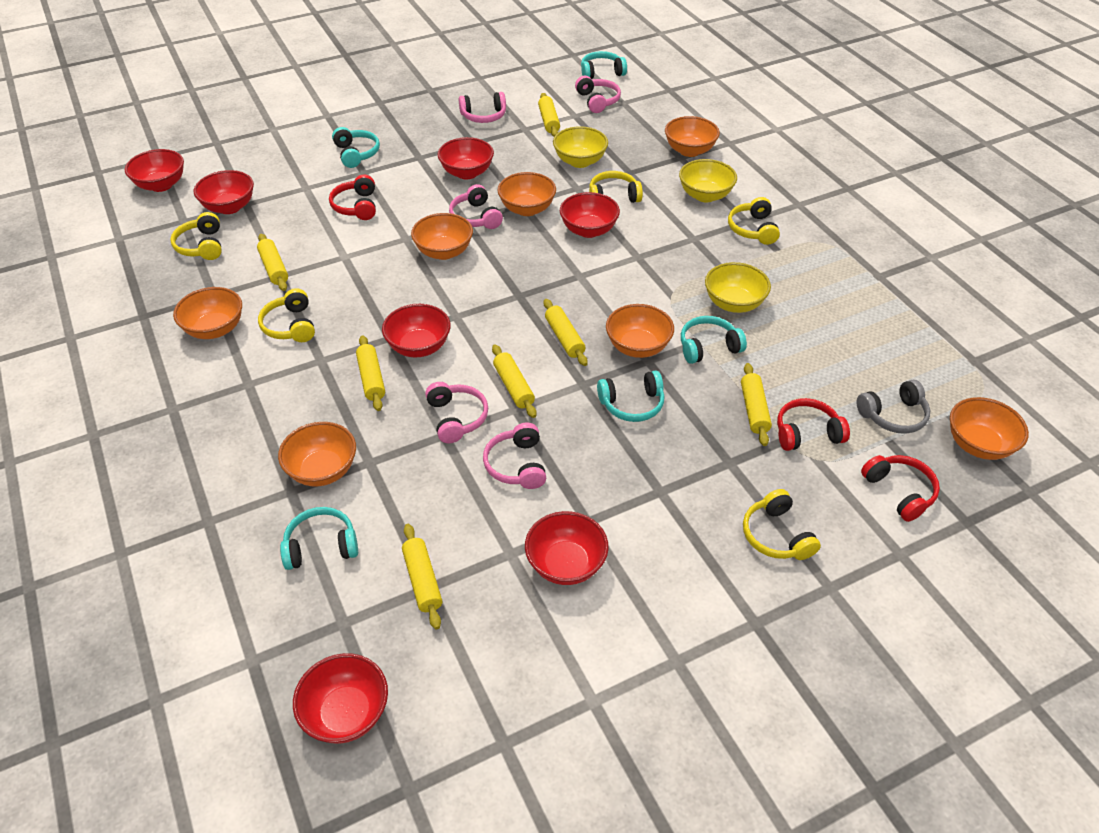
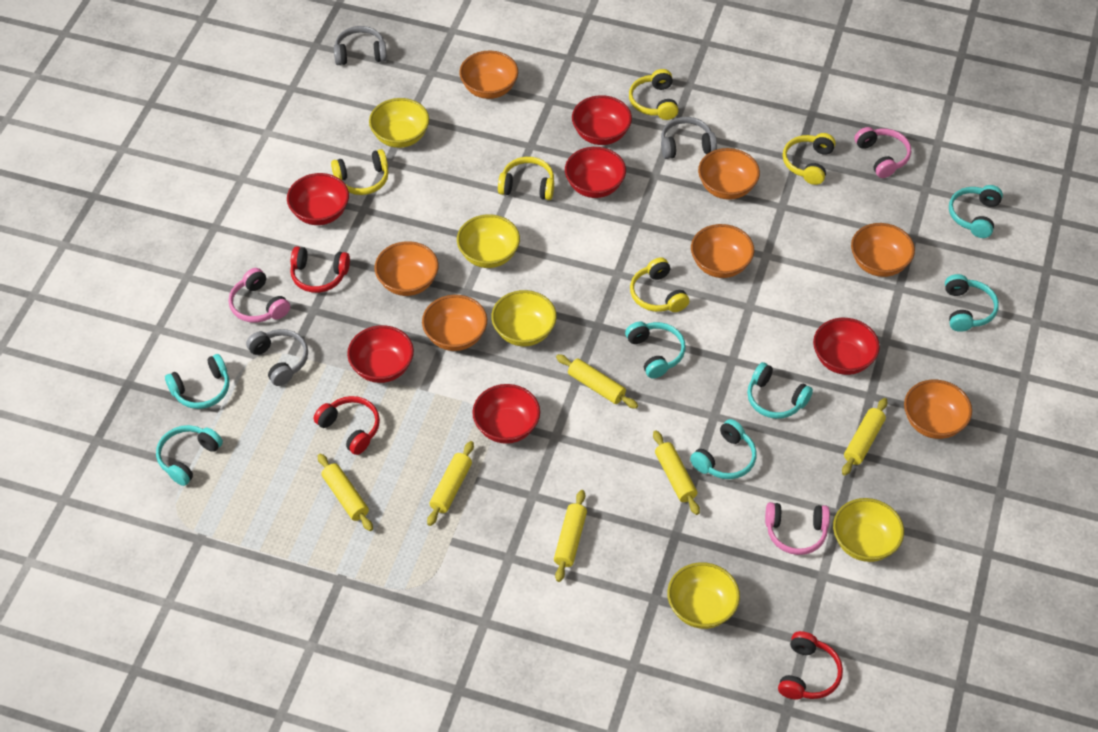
grey headphones: [857,380,930,434] = 1 -> [246,329,308,386] [334,26,387,65] [661,117,717,159] = 3
pink headphones: [425,382,488,443] [449,184,503,229] [459,92,506,123] [483,423,546,489] [575,76,621,113] = 5 -> [229,268,290,323] [765,502,830,555] [854,127,911,178] = 3
red bowl: [125,149,184,192] [194,170,254,214] [293,653,388,744] [382,304,451,357] [438,137,494,179] [525,511,609,585] [560,192,620,238] = 7 -> [287,173,349,225] [347,325,414,383] [472,384,540,444] [565,147,626,198] [572,95,632,145] [813,318,880,375] = 6
turquoise headphones: [280,507,358,570] [332,127,380,168] [581,51,627,79] [597,371,665,422] [681,316,747,364] = 5 -> [156,425,223,486] [165,354,229,409] [625,321,686,379] [690,419,756,479] [747,362,813,419] [945,274,999,332] [949,185,1003,238] = 7
yellow bowl: [553,126,608,168] [679,159,737,202] [705,262,771,313] = 3 -> [369,98,429,148] [457,214,520,268] [491,290,557,346] [667,562,740,629] [833,498,904,562] = 5
yellow rolling pin: [257,234,288,291] [356,335,385,411] [402,524,442,630] [492,345,537,418] [538,93,560,137] [544,299,588,366] [741,363,772,446] = 7 -> [318,454,373,531] [427,441,474,526] [554,490,587,582] [556,354,638,409] [653,431,700,515] [842,398,887,476] = 6

